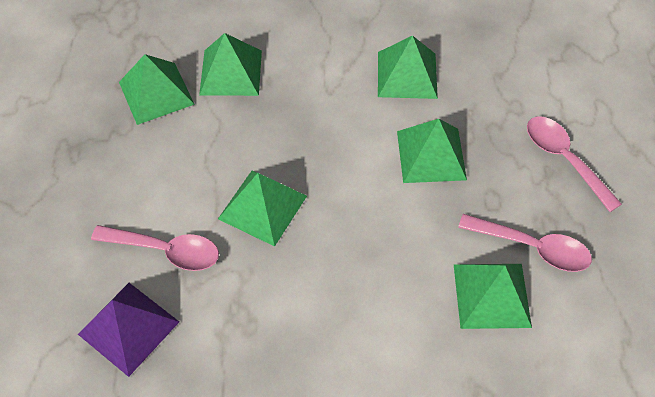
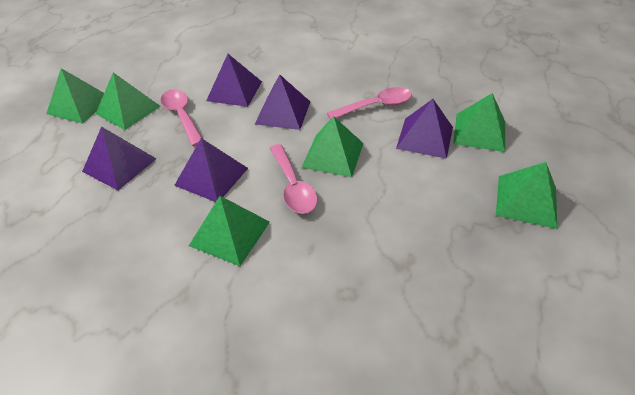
purple pyramid: [78,283,179,377] = 1 -> [82,126,156,190] [174,138,248,202] [206,54,262,107] [255,74,310,130] [396,99,453,159] = 5

